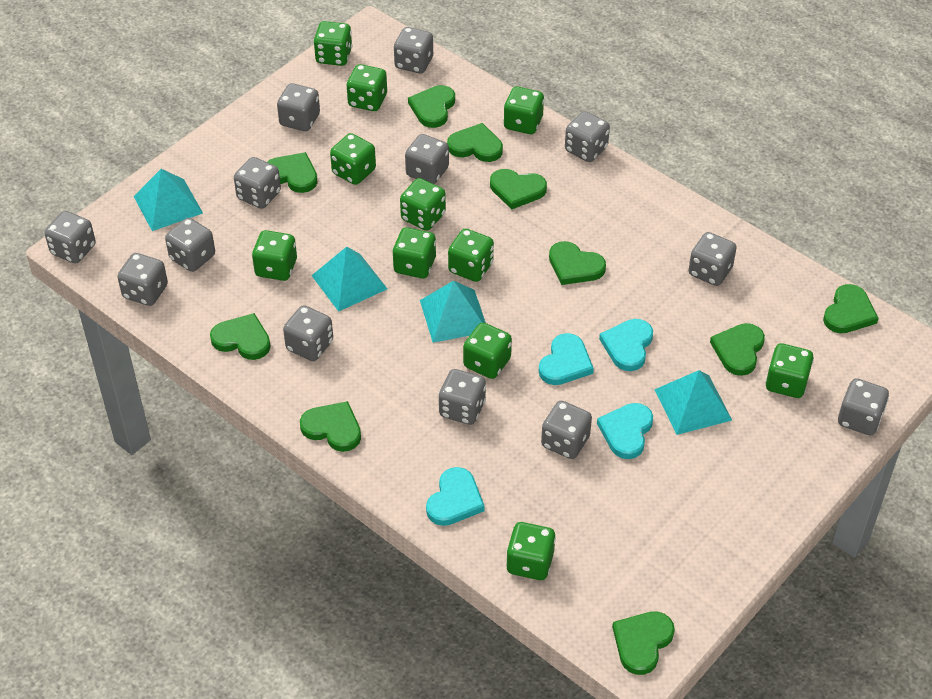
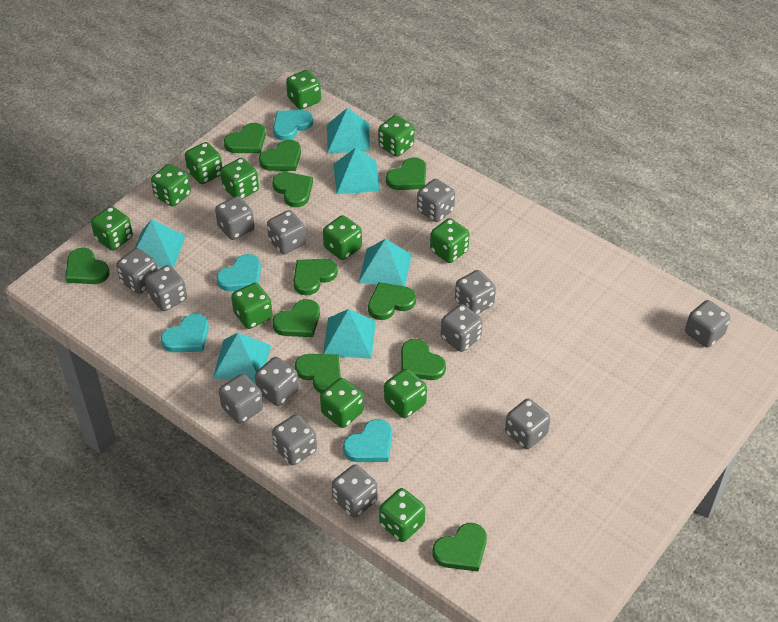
green dice: [252,230,297,281] [313,21,352,66] [330,133,376,185] [346,64,387,111] [392,227,436,278] [400,178,446,231] [448,229,494,282] [463,322,512,379] [503,86,544,134] [506,522,556,580] [765,343,814,398] = 11 -> [91,206,133,250] [151,164,191,207] [185,142,222,184] [220,158,259,199] [231,283,273,329] [286,70,321,110] [320,378,364,428] [323,215,362,260] [378,115,414,157] [379,488,425,542] [384,368,427,418] [430,218,470,263] = 12
green heart: [210,313,271,360] [267,152,318,193] [300,401,361,452] [408,85,455,128] [447,123,503,162] [490,169,547,210] [549,241,606,285] [612,611,675,675] [710,323,765,376] [823,284,879,333] = 10 -> [65,248,109,284] [224,123,266,153] [259,140,301,171] [272,172,313,207] [273,299,320,337] [293,258,338,296] [295,354,341,393] [368,282,416,320] [386,157,426,190] [401,339,446,380] [433,523,487,572] = 11
turquoise pyramid: [133,169,203,231] [311,247,387,312] [420,281,486,343] [654,370,732,435] = 4 -> [135,219,186,268] [213,333,271,383] [323,309,376,359] [327,108,370,153] [333,148,380,194] [358,239,412,286] = 6

